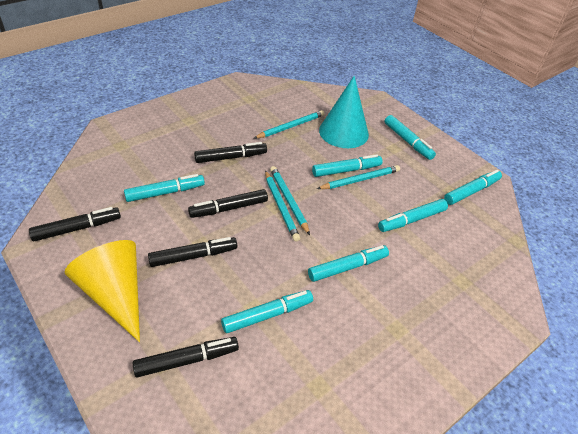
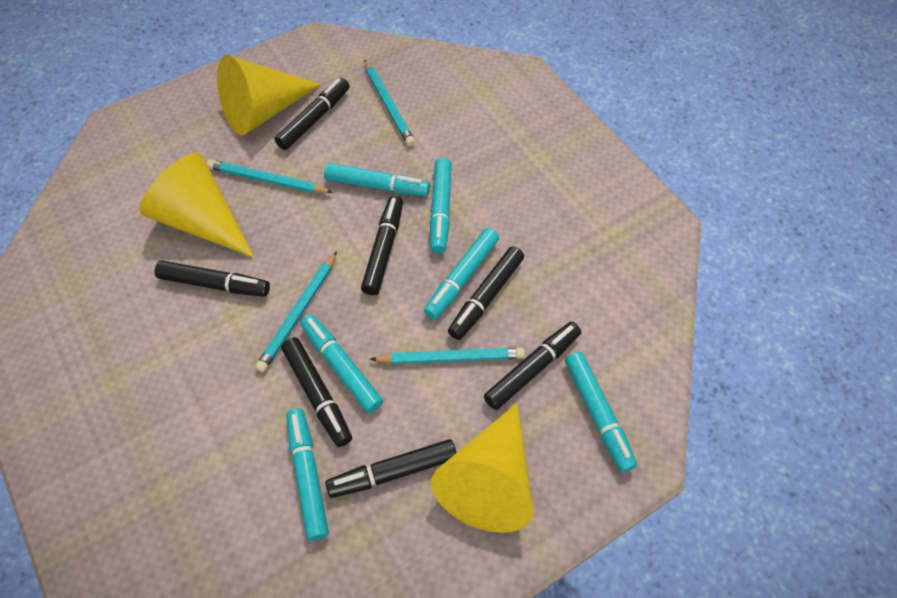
black marker: [29,207,121,241] [133,337,239,378] [148,237,237,267] [188,189,268,218] [194,142,267,163] = 5 -> [154,261,270,297] [275,78,350,150] [281,337,352,447] [325,439,457,498] [361,196,403,295] [448,246,524,340] [484,322,581,410] = 7
turquoise cone: [319,76,369,148] = 1 -> none = 0
turquoise marker: [124,174,205,202] [221,290,313,333] [308,245,389,282] [312,154,382,177] [378,199,448,232] [385,115,436,160] [444,170,502,205] = 7 -> [286,408,329,541] [300,314,383,413] [324,163,430,196] [424,228,499,320] [430,158,452,253] [565,352,637,472] = 6
yellow cone: [64,240,140,342] = 1 -> [140,153,254,258] [217,55,321,135] [431,403,533,533] = 3

